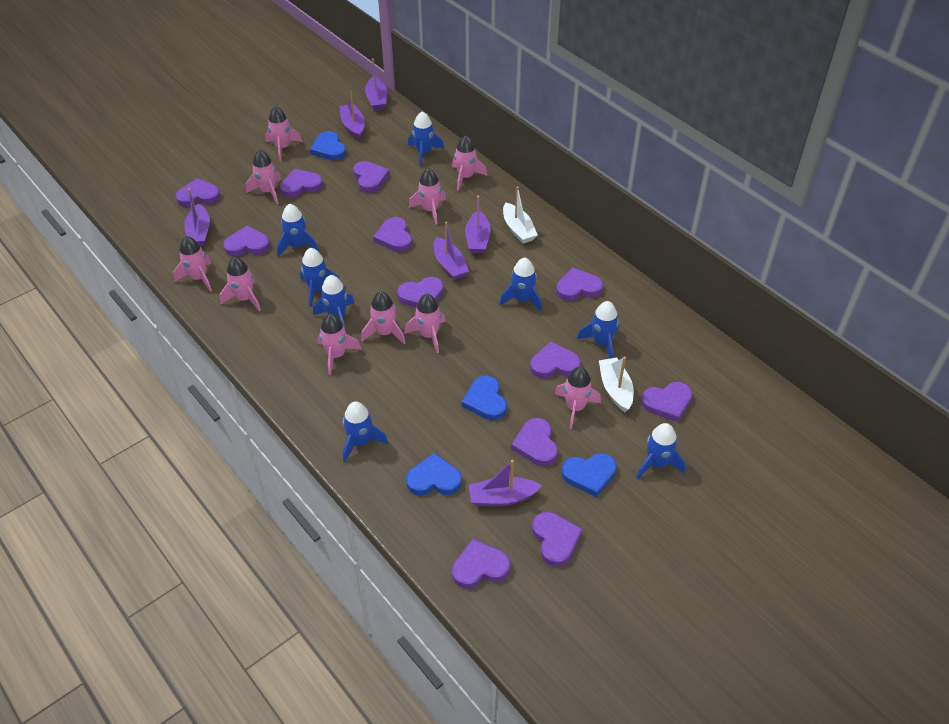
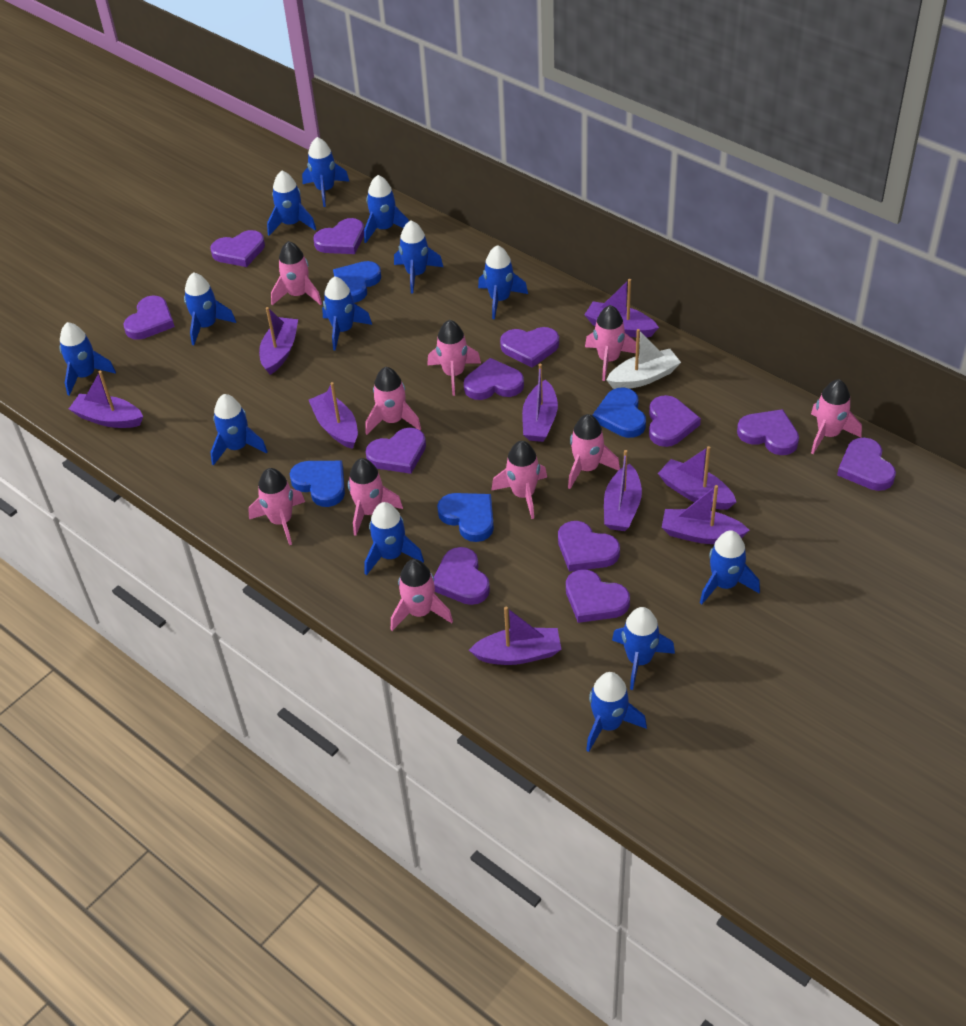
blue rocket: [277,204,319,257] [300,248,340,307] [313,275,354,328] [343,402,388,462] [408,111,444,166] [499,258,542,312] [577,301,619,359] [636,423,685,479] = 8 -> [60,322,116,396] [184,272,236,345] [211,394,268,466] [267,171,316,236] [302,137,350,207] [322,276,372,351] [364,175,409,243] [364,502,424,576] [394,221,443,293] [478,245,528,319] [586,672,647,752] [612,607,675,690] [700,530,760,605] = 13
purple boat: [184,189,210,246] [339,91,365,139] [365,58,387,111] [434,222,469,280] [465,196,491,254] [469,460,542,506] = 6 -> [69,371,143,428] [259,307,298,375] [309,382,358,449] [469,607,561,665] [522,363,558,442] [584,279,659,337] [604,450,642,531] [658,446,736,510] [662,485,750,544] = 9
white boat: [503,186,538,244] [599,357,634,412] = 2 -> [607,329,681,389] = 1

